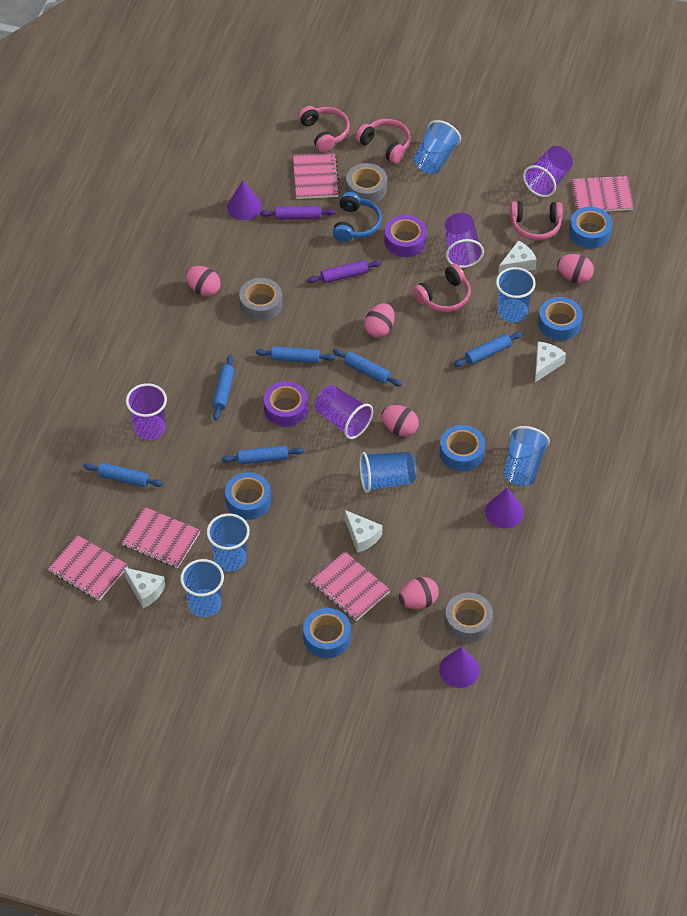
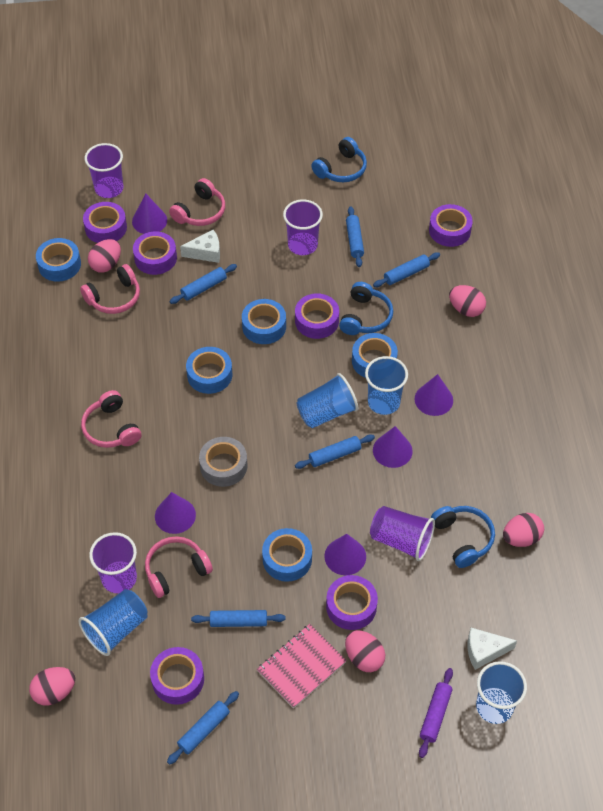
blue cup: [180,559,224,618] [207,513,250,571] [360,452,416,493] [414,120,461,174] [496,267,536,323] [504,426,550,486] = 6 -> [78,589,148,656] [297,373,358,428] [365,356,408,415] [476,661,527,724] = 4
blue headphones: [333,192,382,242] = 1 -> [311,137,367,182] [339,282,393,335] [431,506,495,568] = 3
grey tape: [239,278,282,321] [346,163,387,203] [445,592,493,642] = 3 -> [199,437,247,487] = 1
pink notebook: [48,535,128,601] [122,507,200,568] [293,153,340,199] [310,551,390,621] [571,175,634,211] = 5 -> [257,624,347,708] = 1
purple cone: [227,181,262,220] [439,647,480,688] [485,488,524,528] = 3 -> [132,193,167,234] [155,492,196,534] [324,534,366,575] [373,426,413,468] [415,374,453,416] = 5
purple rolling pin: [260,206,336,220] [307,260,382,283] = 2 -> [419,668,453,758] = 1
purple tape: [264,381,308,427] [384,215,427,257] = 2 -> [83,202,127,243] [133,231,177,275] [150,647,204,705] [295,293,339,339] [326,575,378,630] [429,204,473,247] = 6
white cheese: [124,567,165,608] [345,510,383,553] [498,240,537,275] [535,341,566,382] = 4 -> [180,230,220,263] [468,628,517,670] = 2

